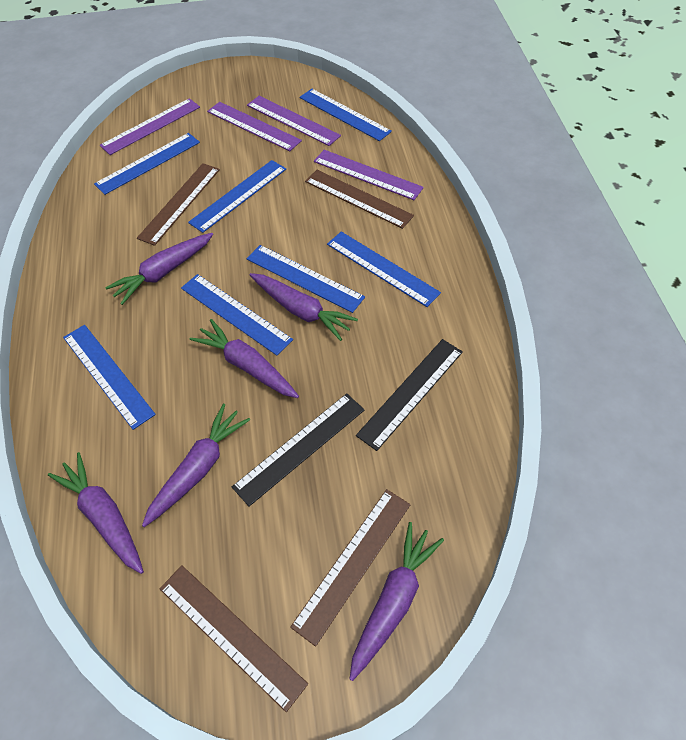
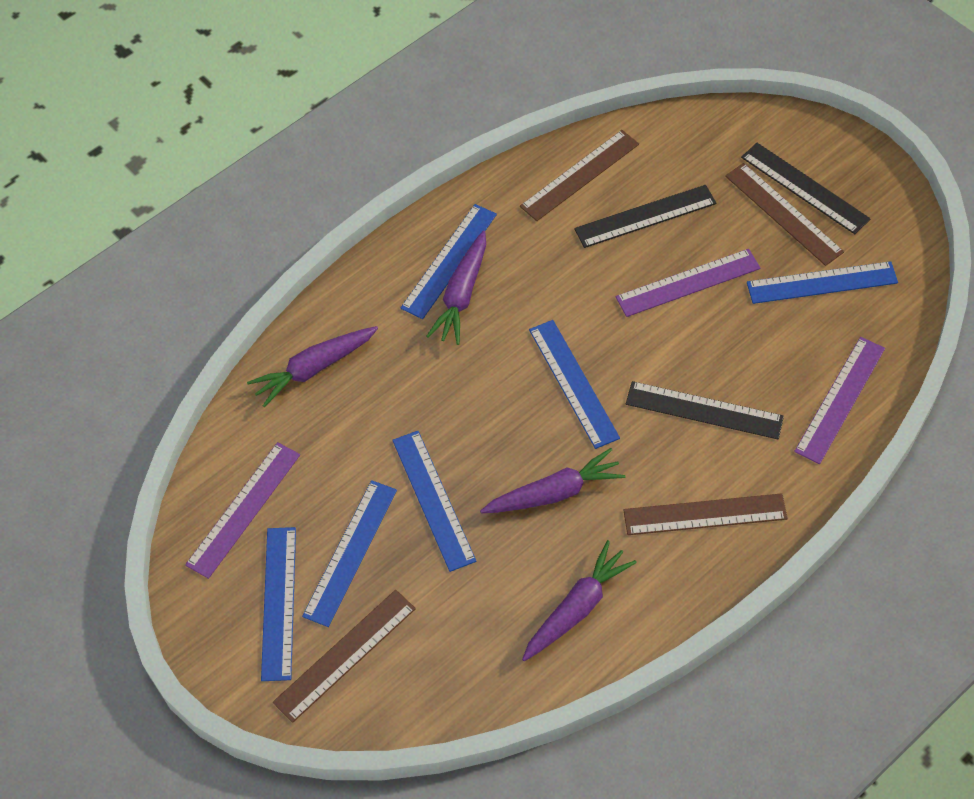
black ruler: [232,393,364,506] [356,339,463,451] = 2 -> [574,185,716,248] [626,381,784,439] [741,143,871,234] = 3
blue ruler: [63,325,156,430] [94,133,200,195] [181,274,293,356] [188,160,286,233] [247,245,365,313] [300,89,392,141] [327,232,441,307] = 7 -> [261,527,296,681] [302,480,397,627] [392,431,476,572] [400,204,497,319] [529,320,620,449] [747,261,898,304] = 6
purple carrot: [48,452,144,574] [105,233,213,305] [142,404,250,527] [190,319,299,398] [250,273,358,341] [350,522,444,681] = 6 -> [247,326,378,407] [426,231,486,345] [480,448,626,513] [522,540,637,661] = 4
purple ruler: [100,98,200,155] [207,102,302,151] [247,96,341,146] [314,150,424,200] = 4 -> [185,442,300,579] [616,249,761,317] [794,337,885,464] = 3

